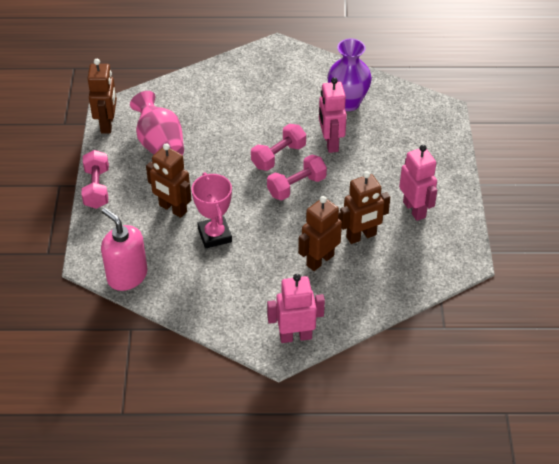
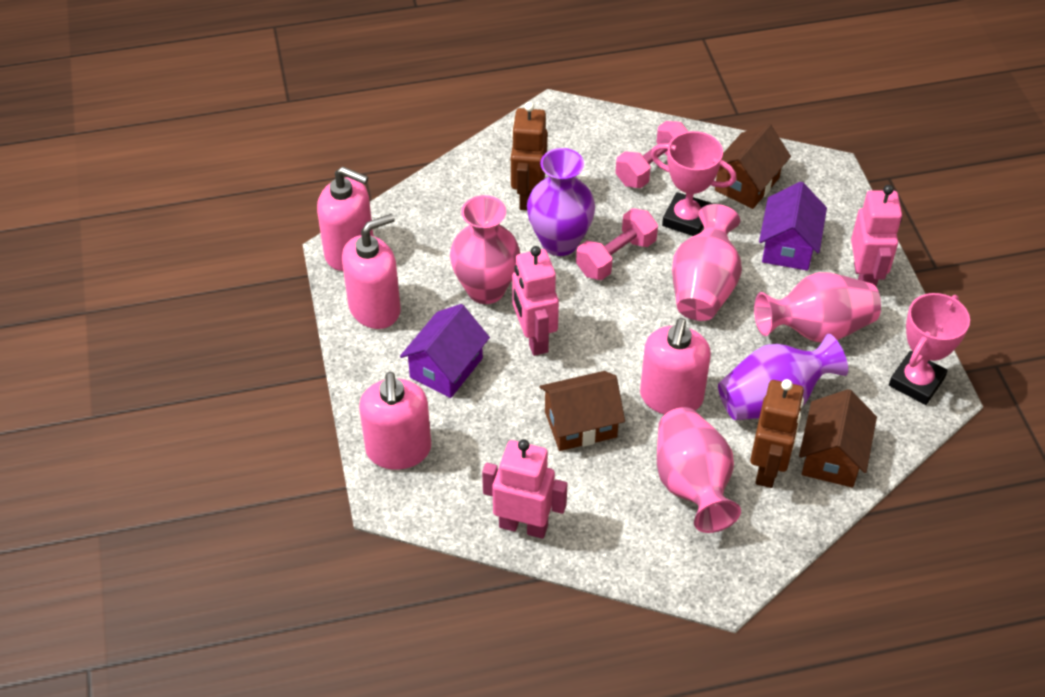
brown house: none = 0 -> [539,371,625,451] [715,123,791,209] [799,389,877,487] = 3
brown robot: [87,59,117,134] [146,143,191,218] [298,196,342,271] [340,171,390,244] = 4 -> [510,102,548,211] [750,379,804,488] = 2
pink dumbbell: [82,150,109,209] [251,124,306,171] [267,155,327,200] = 3 -> [576,208,658,280] [615,121,689,188] = 2
pink soap dispenser: [101,208,147,291] = 1 -> [317,167,373,271] [342,214,401,329] [359,372,431,470] [640,318,711,415] = 4
pink trophy: [192,172,232,249] = 1 -> [651,131,736,236] [889,293,970,405] = 2
pink vase: [130,91,184,155] = 1 -> [450,195,520,304] [657,407,741,533] [672,204,742,321] [754,272,881,343] = 4
purple house: none = 0 -> [400,304,490,398] [759,182,827,271] = 2
purple vase: [327,38,372,111] = 1 -> [527,148,595,256] [718,334,848,420] = 2

